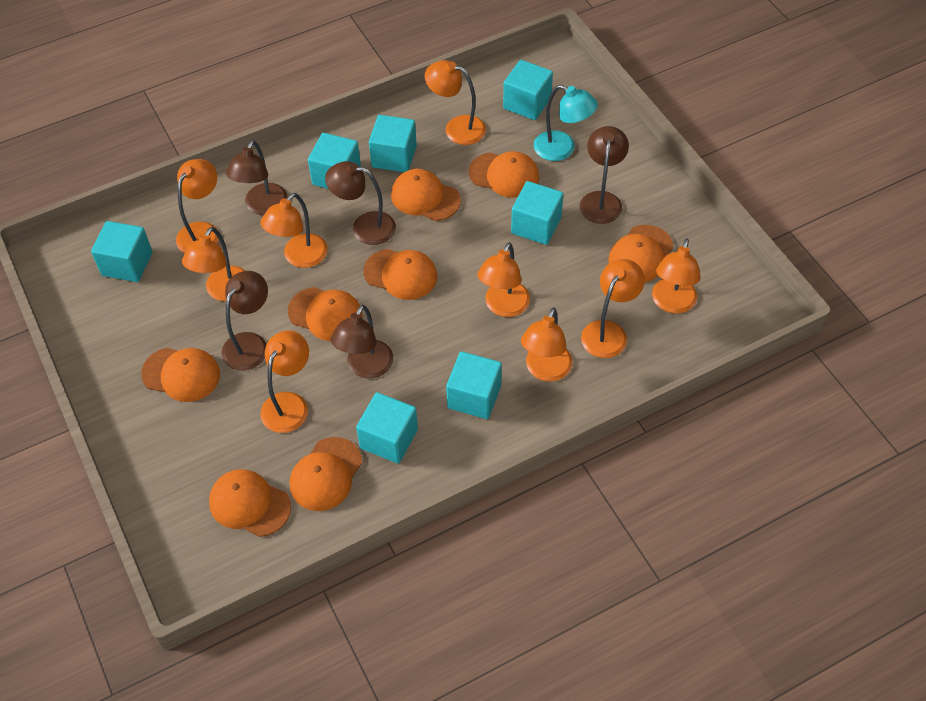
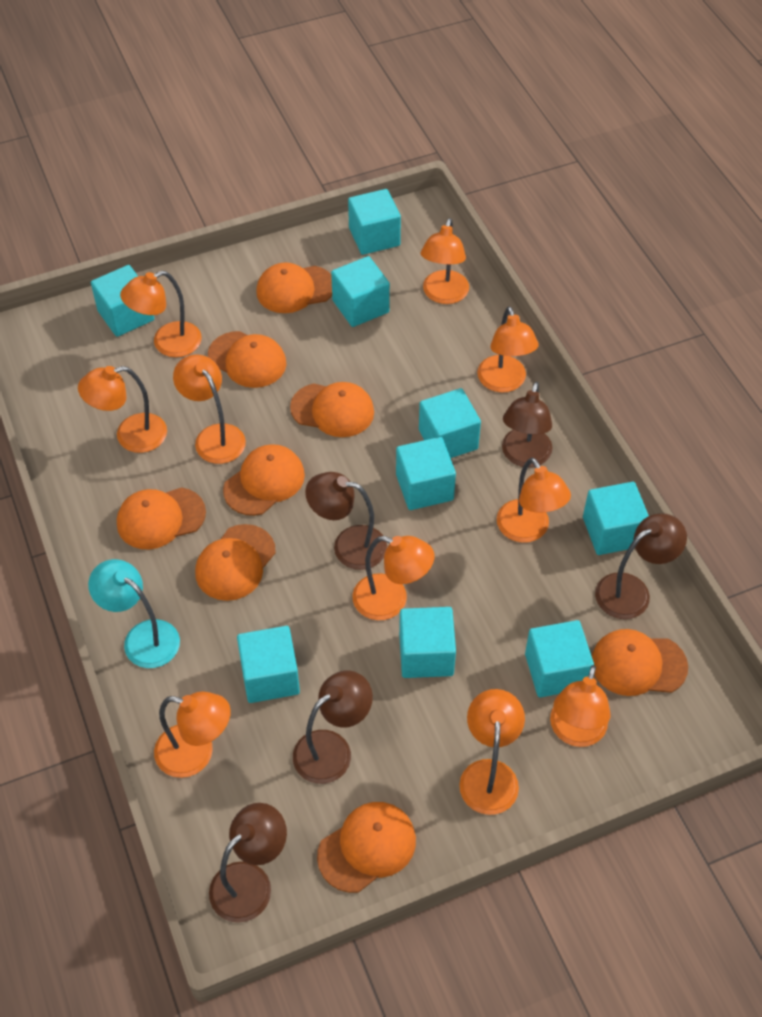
orange lamp: [176,159,219,253] [182,227,245,301] [260,193,328,268] [260,330,309,433] [425,60,486,145] [478,242,530,317] [521,308,573,382] [581,259,645,358] [652,239,700,314] = 9 -> [78,366,167,453] [120,271,202,357] [154,692,231,778] [173,354,246,464] [352,536,434,620] [420,218,469,304] [459,689,525,815] [477,306,539,393] [497,458,571,543] [550,665,611,747] = 10
turquoise cube: [91,221,152,282] [308,133,361,189] [356,392,418,464] [369,115,417,172] [446,351,502,419] [503,60,553,120] [511,181,563,245] = 7 -> [91,265,154,337] [237,626,300,703] [331,256,390,327] [348,189,401,255] [396,437,456,510] [399,607,456,678] [419,388,481,458] [525,620,594,697] [583,482,649,555] = 9

